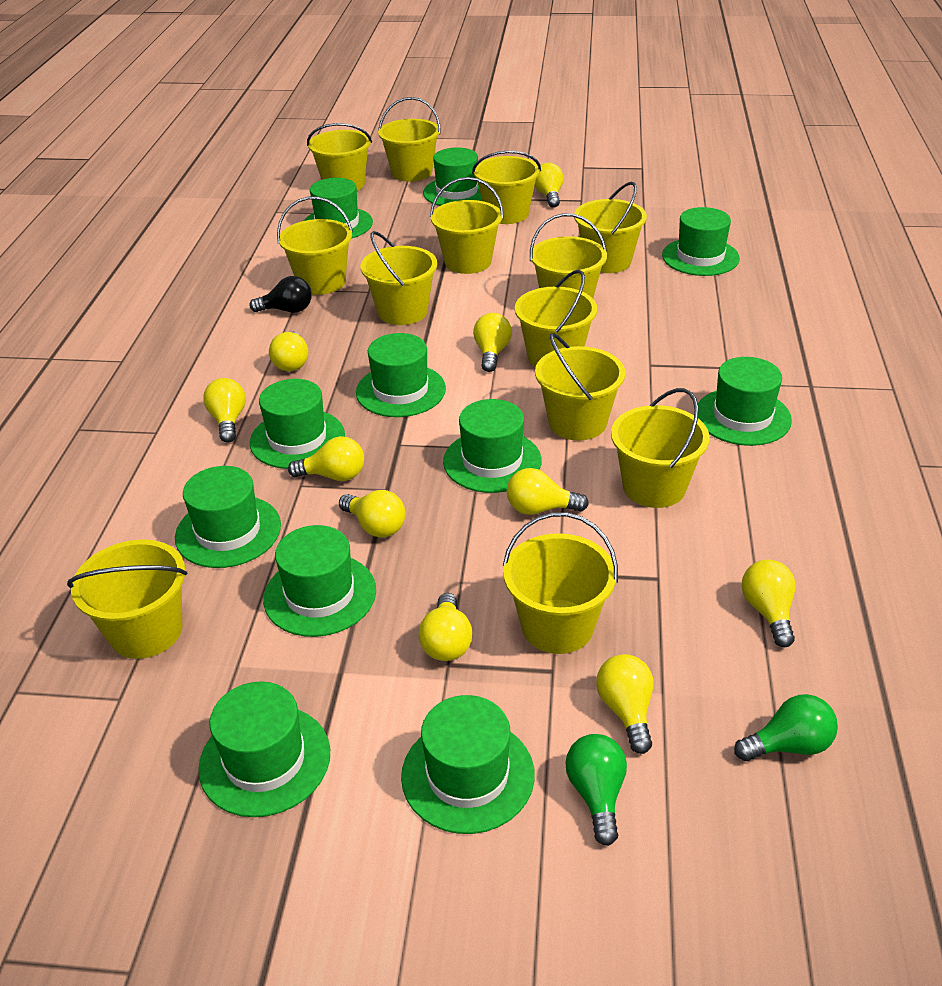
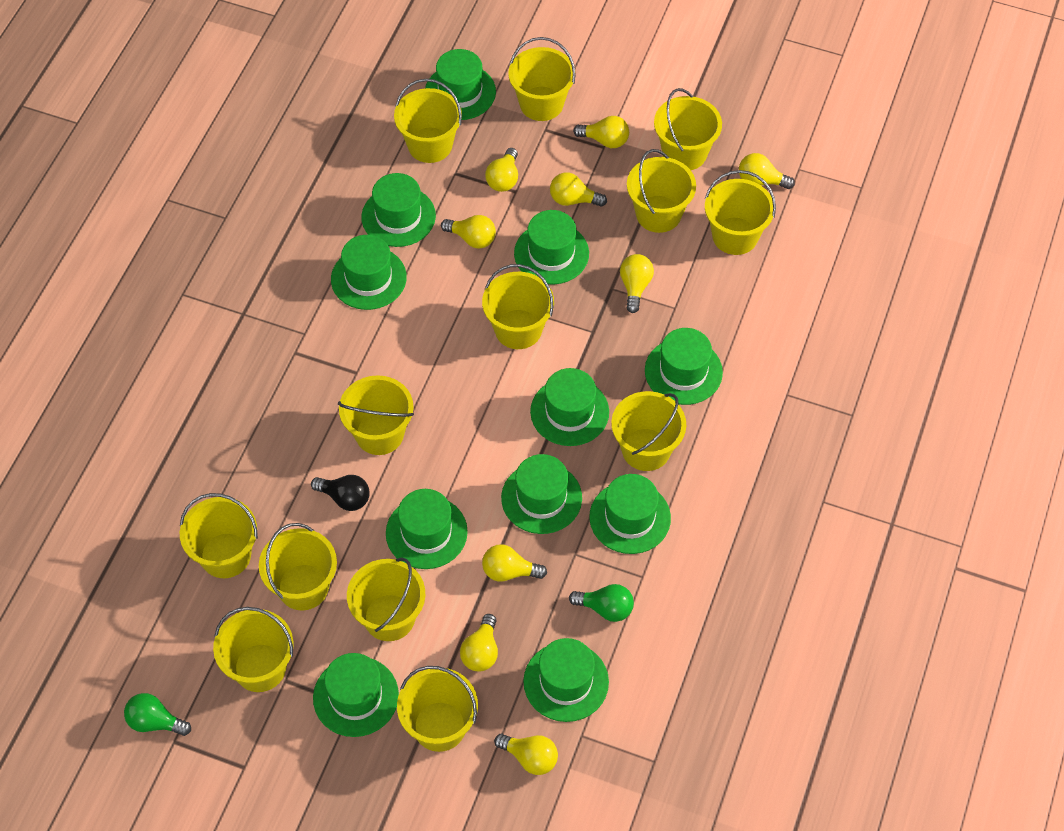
yellow light bulb: [203,378,246,442] [269,332,308,371] [288,436,364,481] [339,490,405,538] [419,593,472,661] [473,313,512,372] [507,468,589,515] [535,163,564,208] [596,654,654,754] [741,559,796,647] = 10 -> [441,215,496,249] [460,614,498,671] [482,544,547,582] [485,148,518,192] [494,734,558,775] [550,172,607,207] [573,116,629,148] [620,254,654,313] [739,153,795,189] = 9

